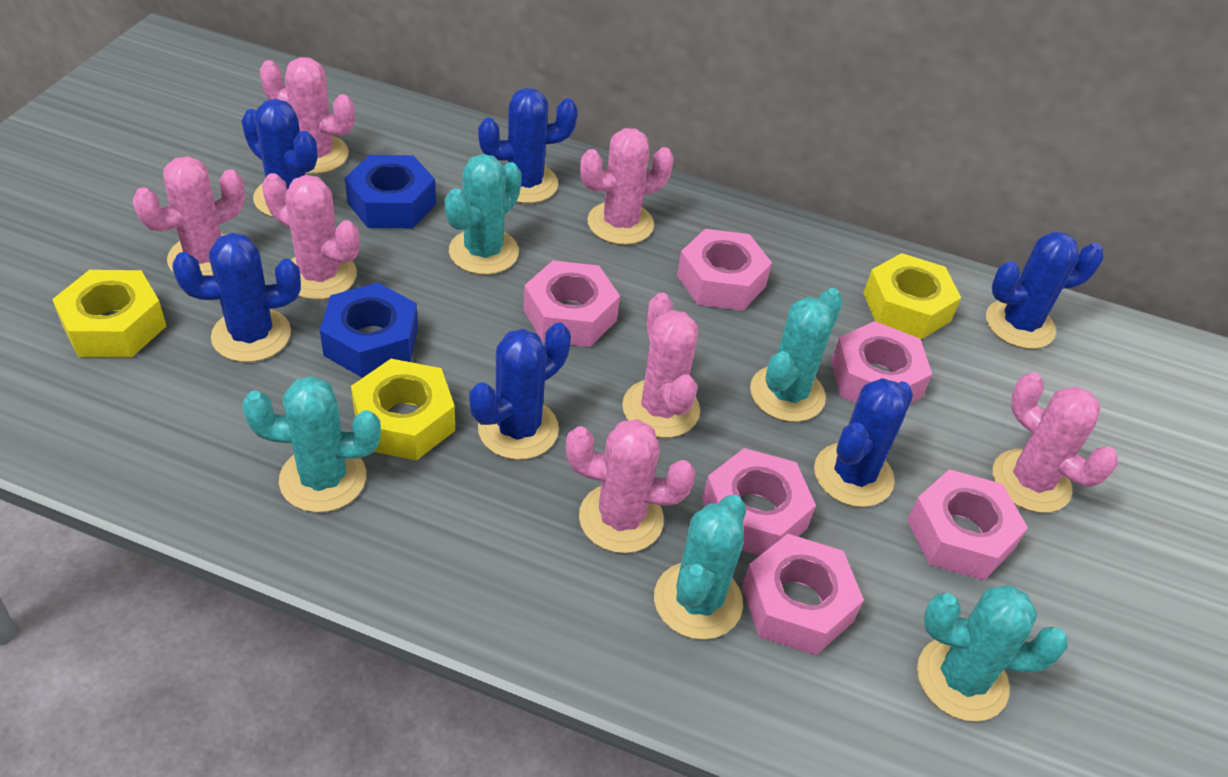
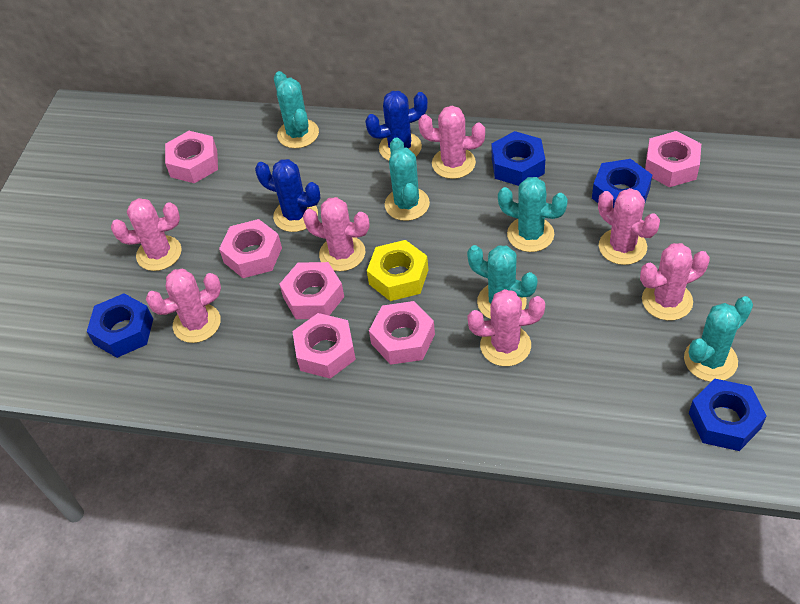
blue cactus: [172,233,301,362] [241,99,318,218] [469,322,571,460] [478,88,578,203] [814,378,913,507] [986,231,1104,349] = 6 -> [255,159,320,232] [365,91,428,161] = 2
blue nut: [320,283,418,378] [345,155,436,228] = 2 -> [87,293,153,358] [492,131,545,186] [592,159,652,208] [689,379,767,451] = 4
yellow nut: [52,270,166,357] [351,359,455,460] [863,253,961,340] = 3 -> [367,240,428,301] = 1

